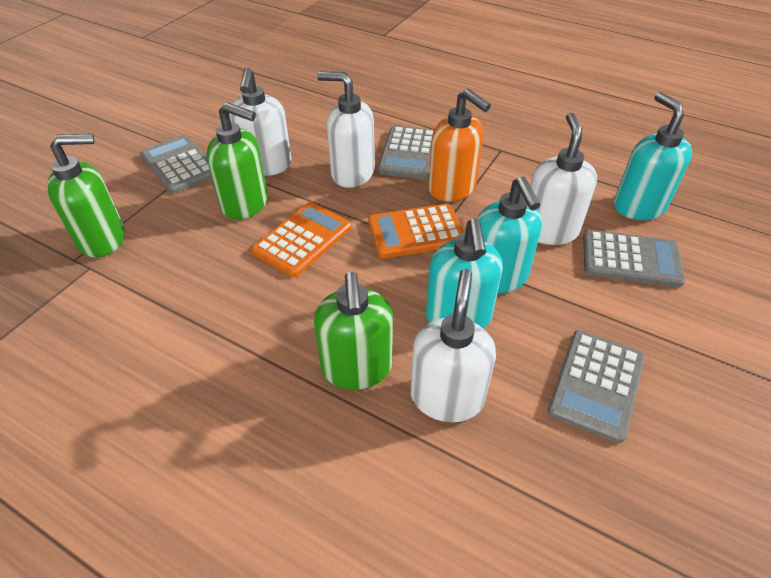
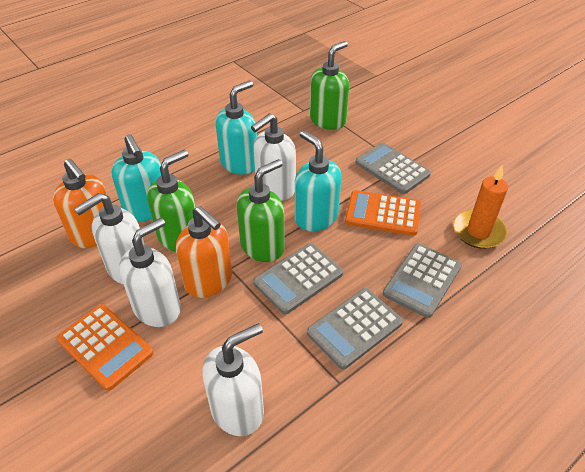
orange candle: none = 0 -> [453,165,508,249] = 1
orange soap dispenser: [428,88,491,202] = 1 -> [53,158,108,248] [176,206,232,298] = 2

